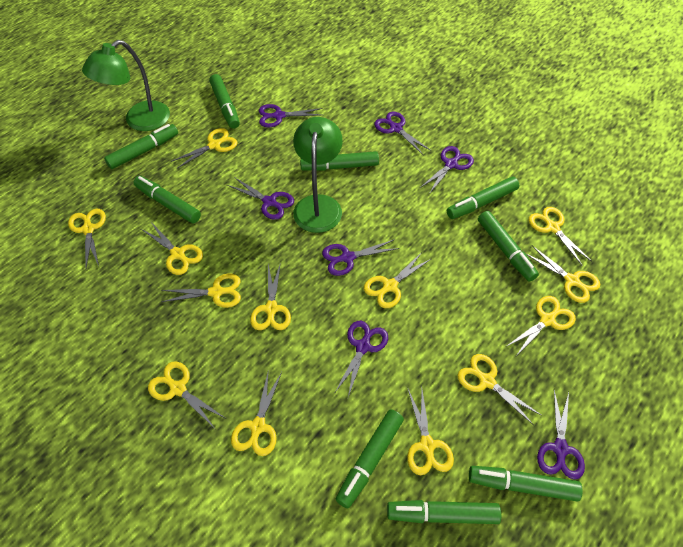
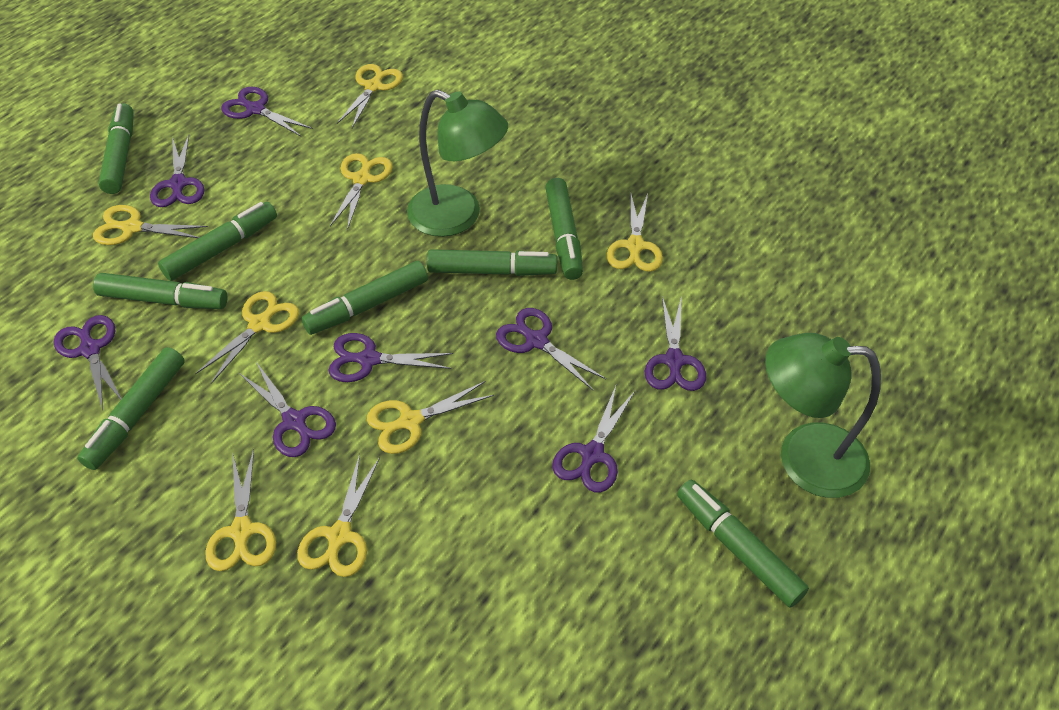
green marker: [104,124,178,169] [133,176,201,224] [209,74,240,129] [300,151,379,171] [335,410,404,508] [387,500,501,524] [447,177,519,219] [469,466,583,501] [478,211,539,282] = 9 -> [77,347,185,470] [93,273,227,309] [99,103,134,194] [158,202,277,281] [301,261,428,335] [427,249,557,276] [545,178,583,280] [677,480,809,607] = 8
purple scissors: [227,177,294,220] [259,104,323,127] [322,239,399,276] [335,321,388,397] [374,111,431,155] [420,146,474,194] [537,390,585,479] = 7 -> [54,315,121,410] [150,134,204,207] [221,87,313,136] [239,362,336,457] [328,333,453,382] [496,308,606,390] [552,386,635,493] [644,295,706,391] = 8
yellow scissors: [68,209,106,268] [141,222,203,275] [148,362,225,428] [161,274,241,308] [171,128,237,169] [231,369,282,456] [250,262,291,330] [364,252,431,308] [407,387,454,475] [457,354,541,425] [507,296,576,356] [525,246,600,303] [529,207,592,266] = 13 -> [93,205,208,245] [195,291,299,384] [205,449,276,571] [297,454,380,577] [330,153,393,230] [337,64,403,128] [367,381,494,454] [607,193,663,272] = 8

